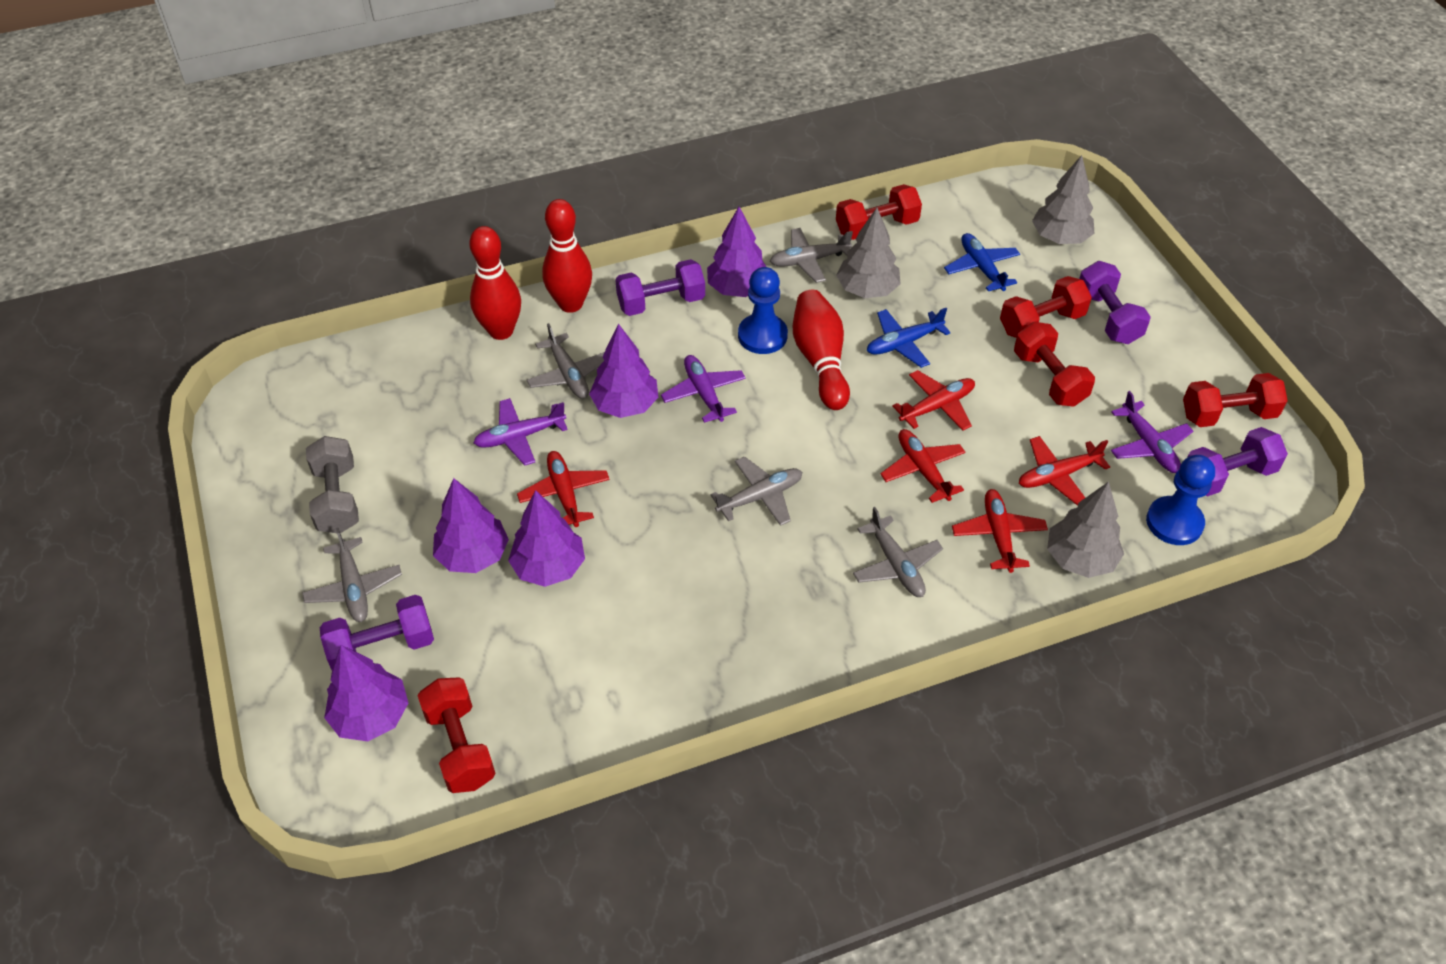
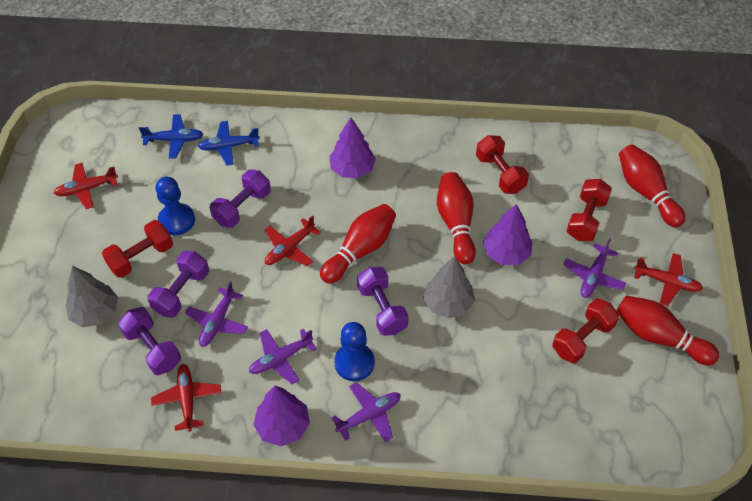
grey dumbbell: [306,436,359,533] = 1 -> none = 0
grey plane: [302,527,402,622] [526,323,604,399] [710,456,802,526] [770,228,853,283] [853,507,943,597] = 5 -> none = 0
grey tree: [836,208,900,298] [1032,155,1094,244] [1047,482,1124,578] = 3 -> [65,266,118,327] [423,257,475,318] = 2
purple plane: [473,398,568,465] [661,355,746,423] [1111,391,1193,473] = 3 -> [185,282,248,347] [249,329,317,384] [332,382,401,442] [563,238,626,298] = 4
purple tree: [324,645,408,741] [433,478,509,573] [508,490,585,587] [589,324,658,418] [707,207,766,297] = 5 -> [253,386,310,446] [330,117,376,178] [483,204,532,265] = 3
red bowling pin: [469,226,521,340] [542,199,592,313] [793,290,850,410] = 3 -> [320,204,396,284] [437,172,476,264] [616,295,719,365] [619,144,686,227] = 4
red dumbbell: [418,677,496,793] [836,184,922,240] [1000,276,1092,338] [1014,322,1095,407] [1183,373,1288,427] = 5 -> [102,220,173,278] [476,135,529,194] [552,299,619,363] [567,179,612,241] = 4
red plane: [517,451,610,527] [880,429,966,503] [892,370,975,431] [952,489,1048,573] [1019,436,1110,506] = 5 -> [54,163,118,209] [151,364,222,432] [265,216,321,266] [634,253,703,306] = 4

